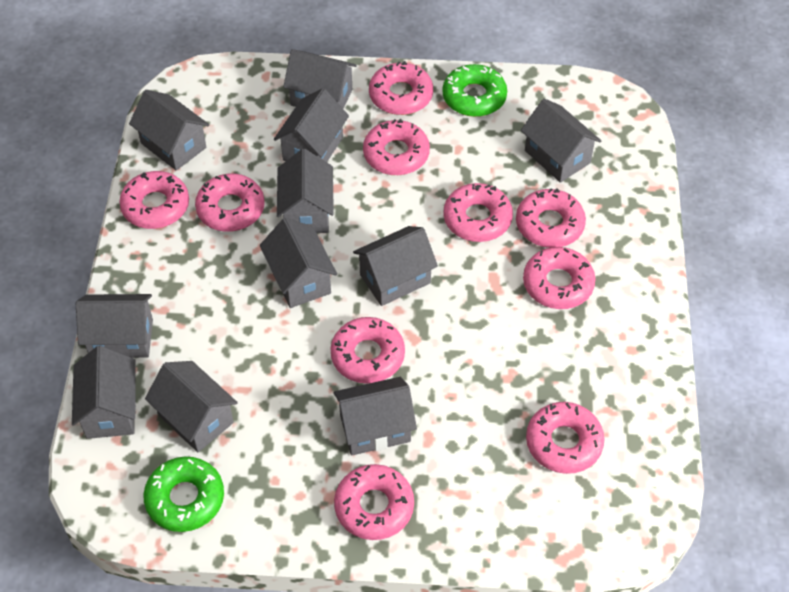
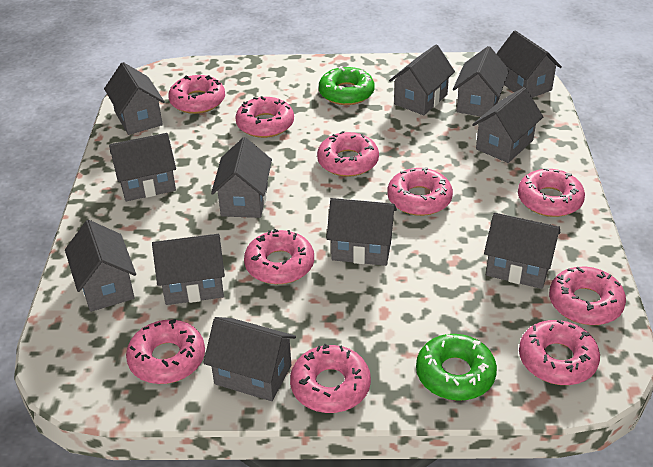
grey house: [72,346,136,439] [76,294,153,358] [129,90,209,171] [145,361,238,452] [260,218,337,308] [274,88,349,162] [277,149,334,233] [283,49,357,108] [334,377,417,455] [353,226,438,306] [521,99,601,183] = 11 -> [65,220,136,312] [104,62,165,135] [109,133,176,201] [152,234,225,305] [203,317,296,401] [211,137,272,218] [326,198,397,266] [389,45,455,115] [453,46,509,116] [472,87,543,163] [484,213,560,289] [496,30,562,98] = 12

